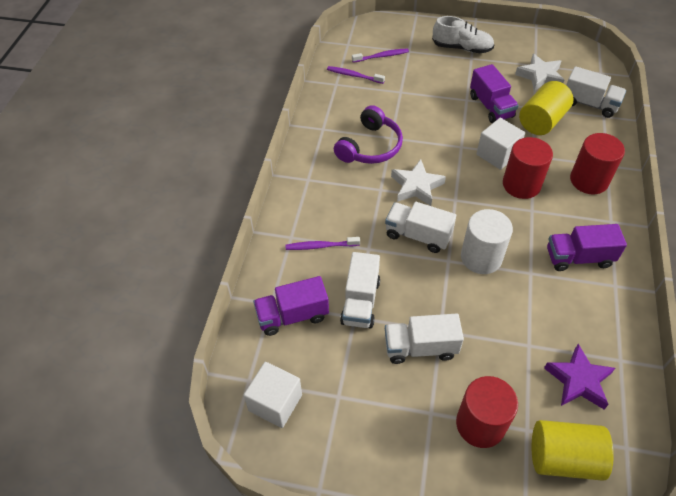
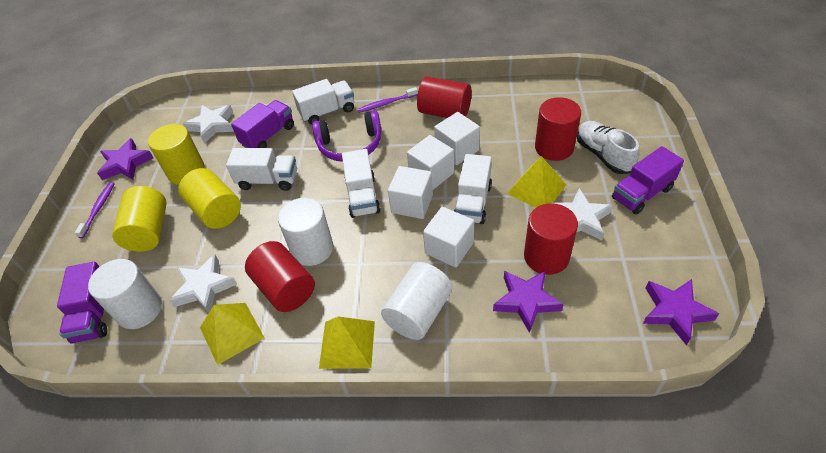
purple star: [544,344,615,409] = 1 -> [97,138,153,180] [493,270,564,333] [643,279,719,345] = 3
purple toothbrush: [286,237,360,250] [327,66,385,84] [352,48,409,63] = 3 -> [75,182,115,238] [358,87,418,113] = 2
red cylinder: [456,376,518,448] [503,137,553,199] [570,133,625,194] = 3 -> [245,241,315,312] [417,77,472,118] [524,203,578,275] [535,97,581,161] = 4
white cube: [244,362,302,428] [476,118,525,170] = 2 -> [388,166,433,219] [407,135,454,190] [423,207,474,268] [434,112,480,165] = 4
white cylinder: [461,209,513,274] = 1 -> [88,259,162,329] [278,198,333,266] [381,262,452,340] = 3
white star: [391,159,446,206] [515,54,564,91] = 2 -> [169,254,237,312] [183,105,234,144] [553,188,613,240] = 3
yellow cylinder: [519,81,574,135] [532,420,614,481] = 2 -> [112,186,167,252] [148,124,205,185] [178,168,241,229] = 3
yellow pyramid: none = 0 -> [200,303,265,365] [319,316,375,369] [507,156,566,208] = 3

